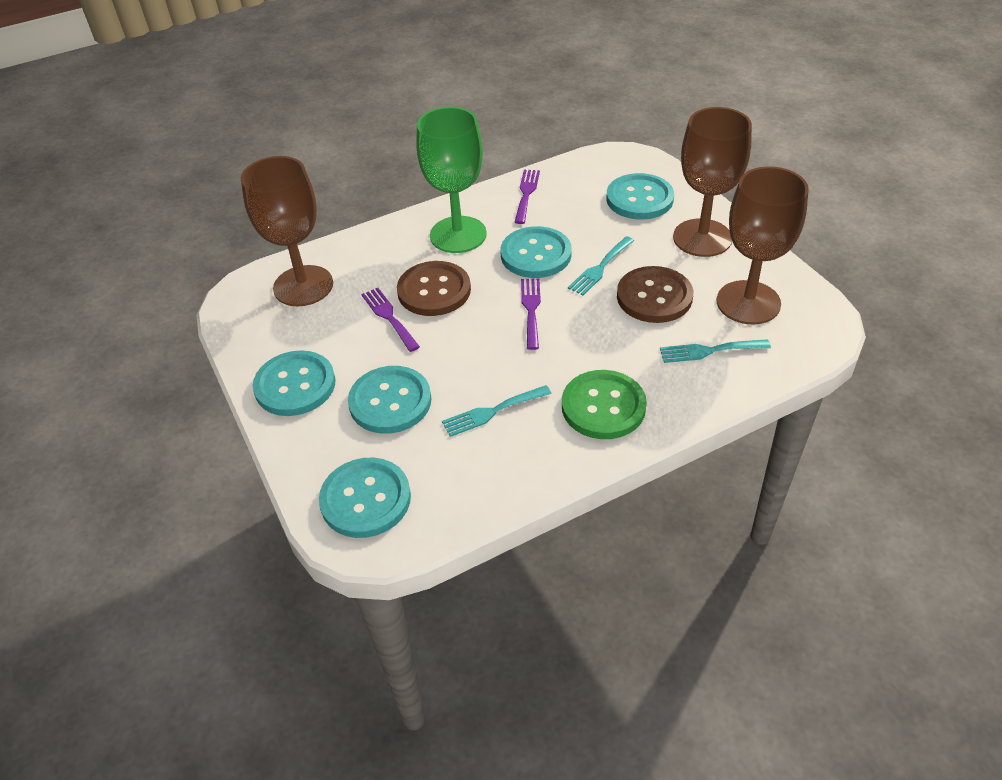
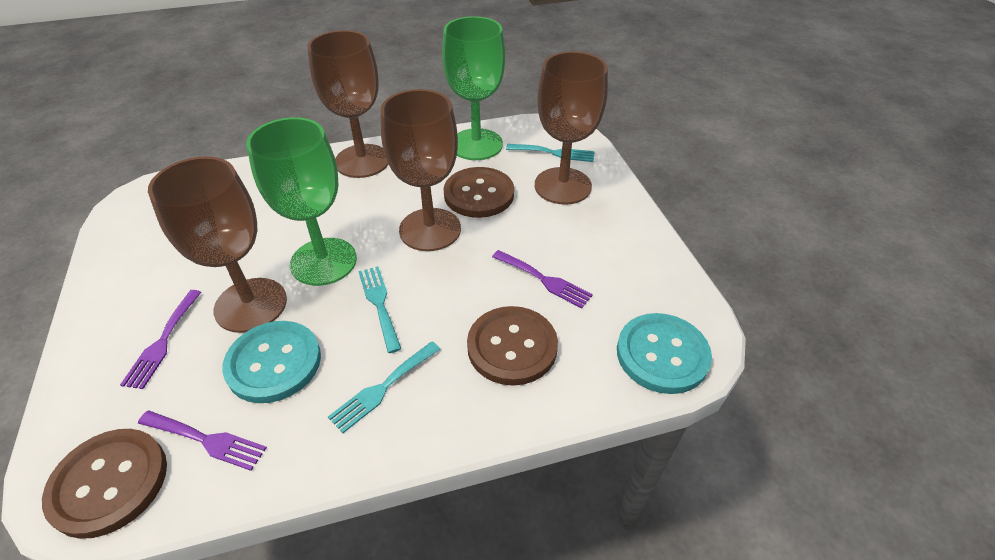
brown button: [397,261,471,316] [617,266,693,323] = 2 -> [42,429,167,539] [444,167,514,218] [467,306,558,386] = 3
brown goblet: [241,156,333,306] [673,107,752,257] [717,166,809,324] = 3 -> [148,156,287,333] [307,30,388,178] [381,89,461,251] [535,51,608,205] = 4
green button: [562,370,647,439] = 1 -> none = 0
green goblet: [416,107,487,253] = 1 -> [246,117,357,286] [442,16,505,160] = 2
turquoise button: [253,350,335,416] [319,458,411,538] [348,366,431,434] [500,226,572,278] [606,173,674,220] = 5 -> [222,321,321,403] [617,313,712,394] = 2

